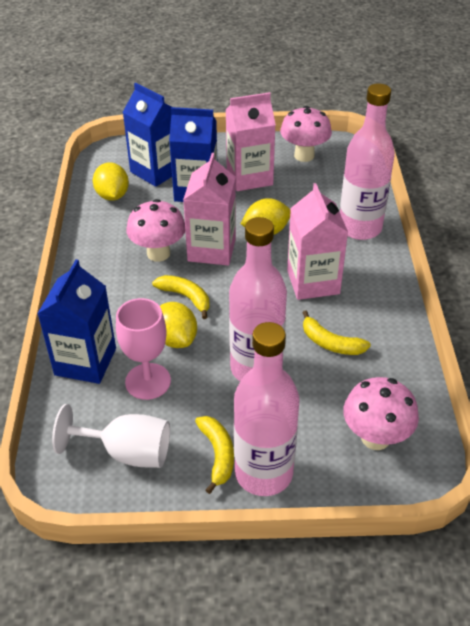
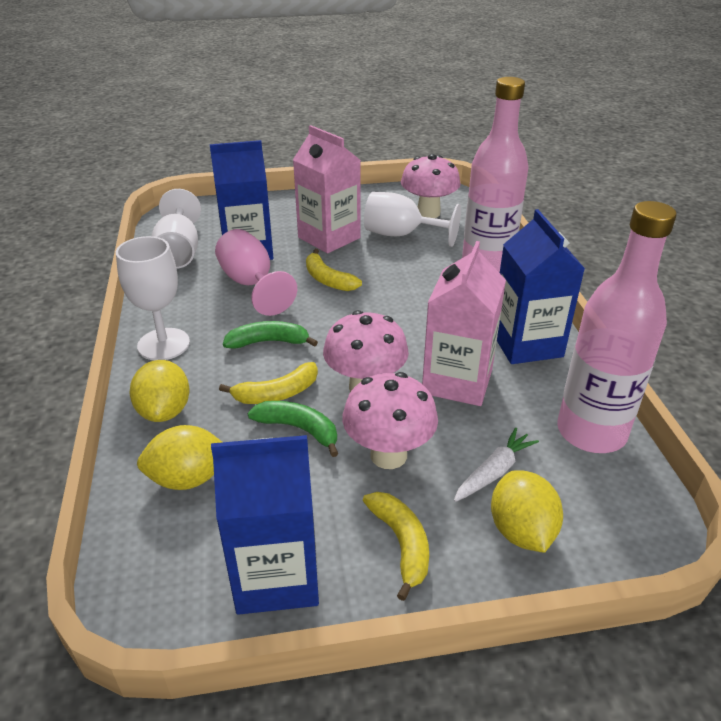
green banana: none = 0 -> [223,321,318,349] [248,401,338,457] = 2
pink bottle: [229,217,287,381] [234,322,299,496] [340,83,395,240] = 3 -> [462,77,529,273] [557,201,676,453] = 2
pink carton: [183,153,236,266] [226,92,276,191] [287,183,348,300] = 3 -> [293,125,361,253] [422,241,506,406] = 2
white carrot: none = 0 -> [454,428,539,502] = 1
white goblet: [52,404,170,468] = 1 -> [116,236,190,360] [152,189,201,269] [364,192,461,247] = 3

